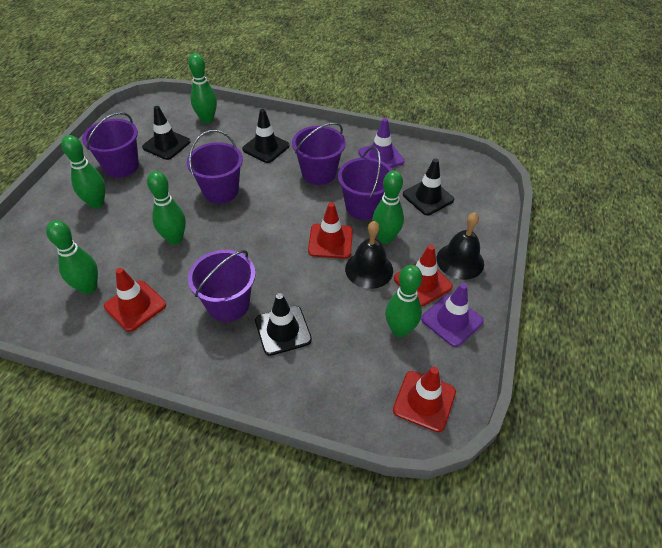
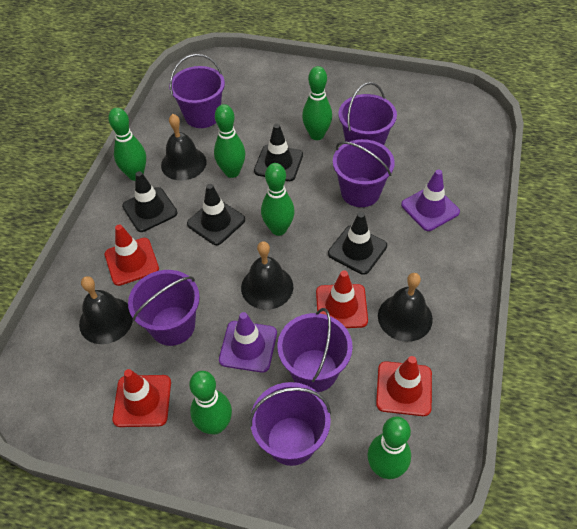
black bell: [345,221,393,289] [437,212,484,280] = 2 -> [79,276,133,344] [161,114,206,181] [241,241,293,310] [378,273,433,342] = 4
purple bucket: [82,112,139,178] [187,130,243,204] [188,250,256,322] [292,122,346,185] [338,146,392,220] = 5 -> [128,270,200,346] [169,54,225,128] [249,382,331,466] [277,308,353,392] [333,139,395,207] [338,82,397,145] = 6

